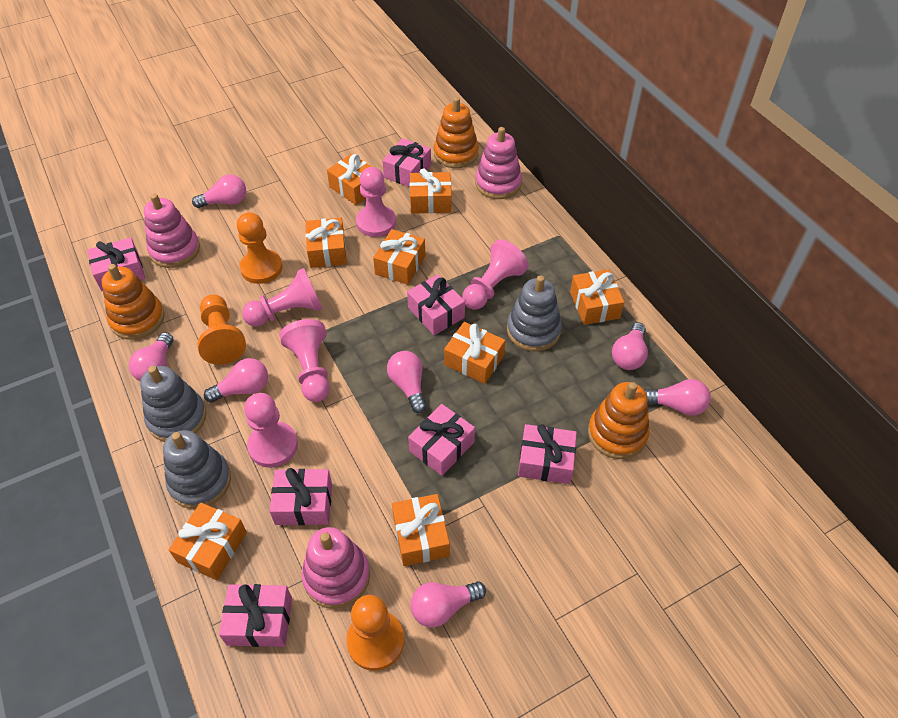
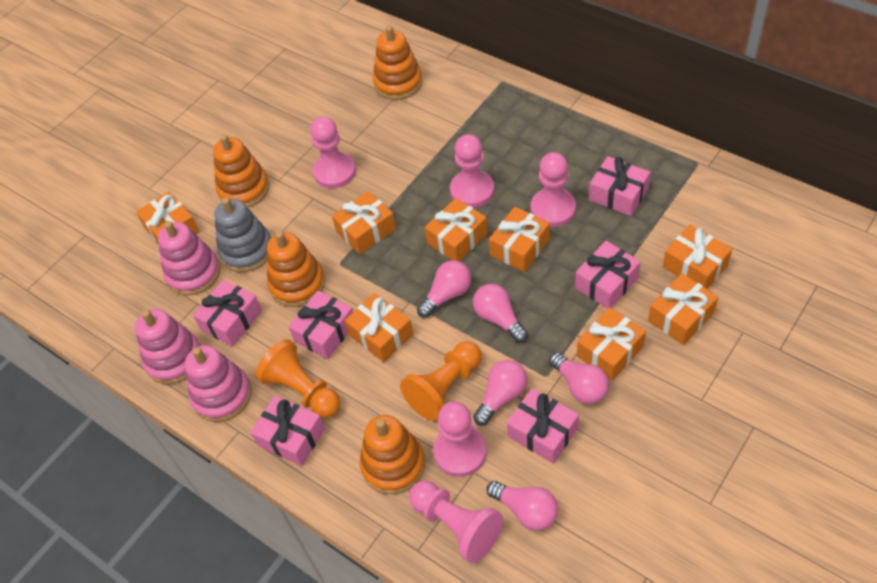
grey stacking toy: [140,366,207,442] [163,430,231,509] [507,275,562,352] = 3 -> [214,197,271,272] = 1
orange pawn: [198,295,246,365] [237,212,282,284] [346,595,404,671] = 3 -> [255,339,340,418] [400,341,482,421] = 2
orange stacking toy: [102,264,165,340] [434,97,479,168] [588,382,650,459] = 3 -> [213,134,270,208] [267,231,325,307] [359,415,425,495] [373,25,423,100] = 4
pink gift: [87,237,145,291] [219,584,292,647] [270,468,332,525] [382,138,431,187] [407,274,465,335] [408,404,475,476] [518,424,577,484] = 7 -> [193,280,262,347] [250,396,325,466] [288,290,353,359] [507,388,579,464] [575,241,641,309] [589,156,651,216] = 6
pink light bulb: [129,332,173,381] [192,174,246,208] [204,358,268,403] [387,351,426,413] [411,581,486,628] [612,322,648,370] [644,379,711,416] = 7 -> [417,260,472,318] [473,284,528,342] [473,360,527,426] [487,481,558,531] [549,352,609,404] = 5

